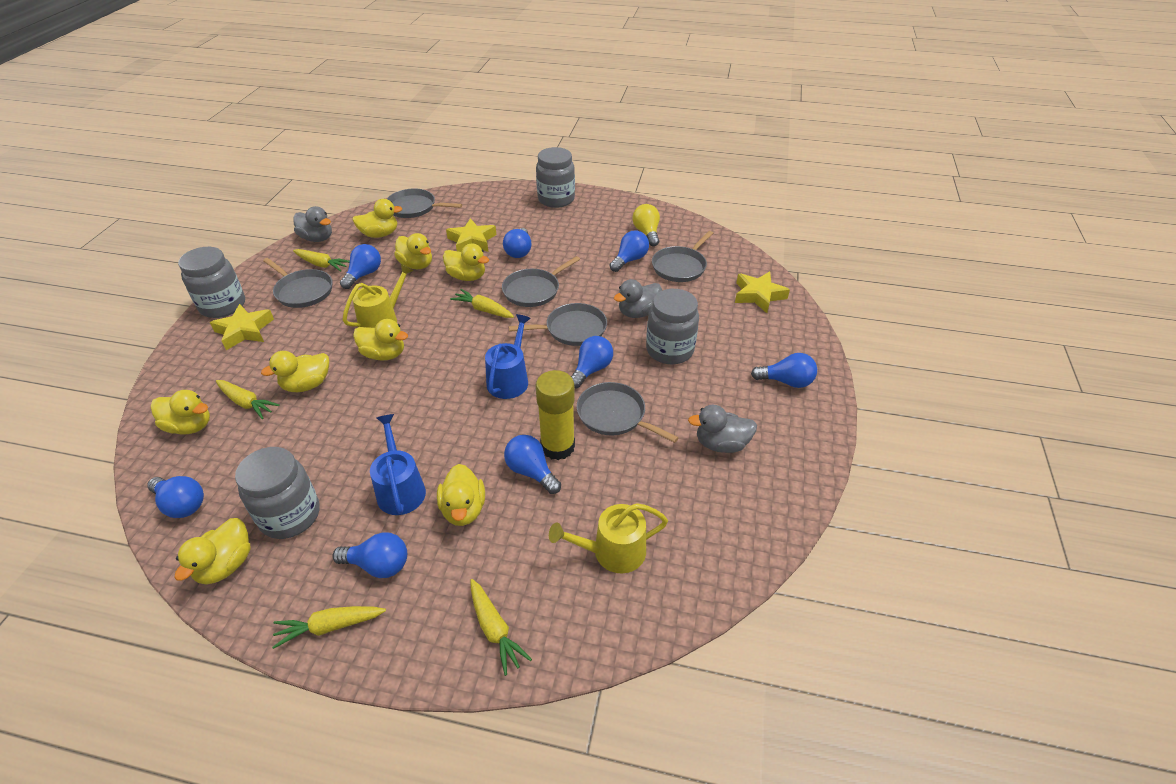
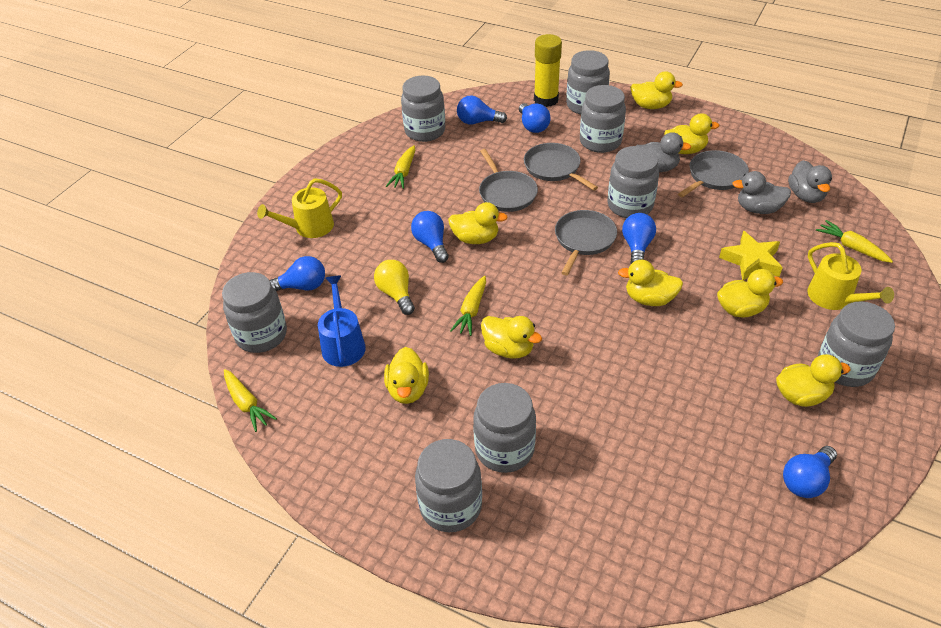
blue light bulb: [147,476,204,518] [333,532,407,578] [340,244,381,289] [503,228,532,258] [504,435,561,494] [571,336,613,388] [610,230,649,272] [751,353,817,388] = 8 -> [269,256,325,291] [411,211,449,263] [457,95,507,124] [519,103,551,133] [622,213,656,263] [783,446,837,498] = 6
blue watering can: [370,414,426,515] [485,314,531,399] = 2 -> [318,276,366,367] = 1
grey jar: [178,247,245,318] [235,447,320,539] [536,147,575,208] [646,289,699,364] = 4 -> [222,272,287,353] [401,76,445,142] [415,439,482,532] [473,383,536,473] [566,50,610,115] [580,85,626,153] [608,146,659,218] [818,301,895,387] = 8
grey pan: [263,258,332,308] [387,189,462,218] [502,256,580,307] [509,303,607,346] [577,382,679,443] [652,231,713,282] = 6 -> [479,149,538,212] [524,143,598,191] [555,210,617,275] [678,150,749,198] = 4
yellow carrot: [216,380,280,419] [272,606,386,649] [293,249,350,272] [450,289,514,318] [470,579,532,676] = 5 -> [224,369,277,432] [386,145,415,189] [450,276,486,336] [816,220,893,263] = 4
yellow star: [210,304,274,350] [446,218,496,252] [735,271,790,313] = 3 -> [719,231,783,281] = 1

